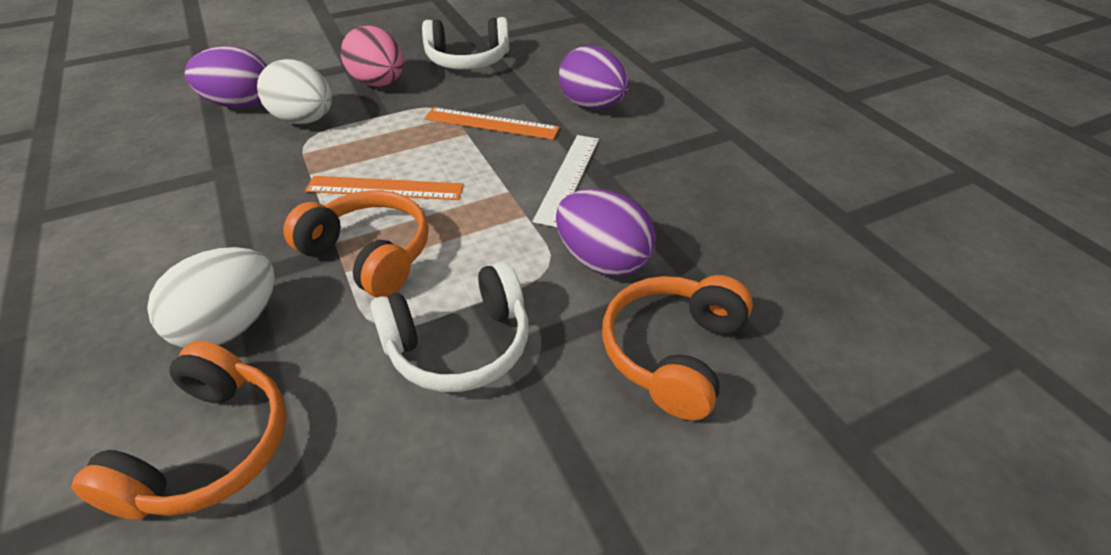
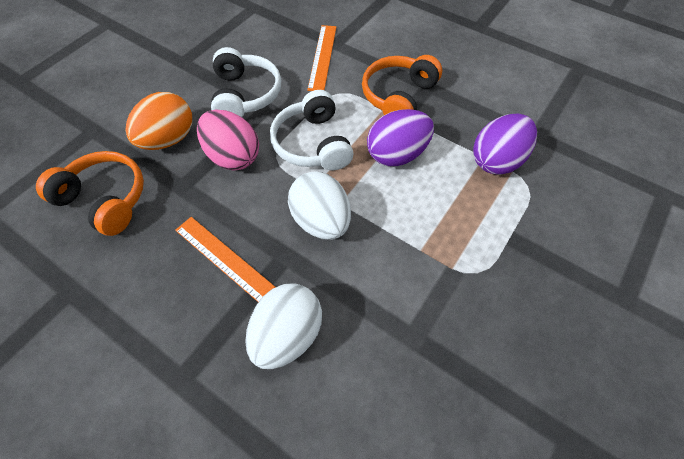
orange egg: none = 0 -> [125,92,192,150] = 1
orange headphones: [71,341,287,520] [283,190,429,297] [602,275,753,420] = 3 -> [36,151,144,236] [362,55,442,115] = 2
purple egg: [185,46,267,109] [556,188,656,276] [559,46,629,109] = 3 -> [367,109,434,167] [473,114,537,175] = 2
white ruler: [532,135,599,227] = 1 -> none = 0

